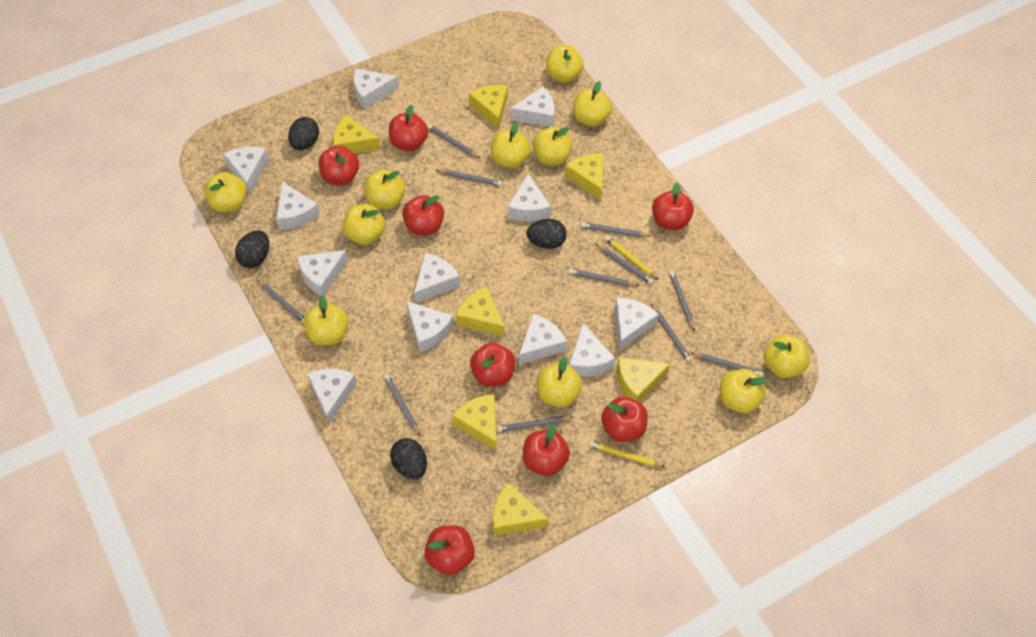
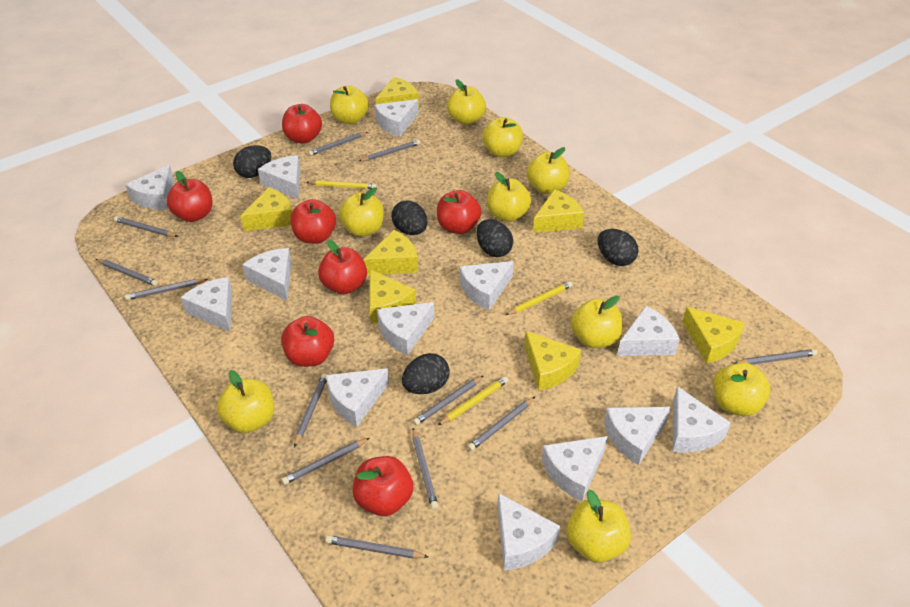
black egg: [235,230,269,268] [288,117,319,150] [390,438,427,479] [527,219,567,249] = 4 -> [233,145,271,178] [391,201,428,235] [402,353,450,394] [476,219,513,257] [598,229,638,266] = 5
grey pencil: [257,280,304,322] [384,374,420,436] [428,125,480,158] [436,170,502,186] [497,416,573,432] [568,268,639,286] [581,222,650,237] [596,244,654,284] [651,304,691,362] [669,271,695,331] [691,352,764,377] = 11 -> [96,259,158,286] [114,216,178,237] [125,279,208,300] [281,438,370,485] [294,374,327,447] [308,132,368,156] [326,535,429,559] [359,140,420,161] [412,428,438,509] [413,376,483,425] [468,397,535,451] [734,349,817,365] = 12
red apple: [318,146,359,185] [389,104,428,151] [402,195,444,235] [424,525,475,575] [470,343,515,387] [523,424,570,476] [601,397,648,442] [652,183,694,230] = 8 -> [166,171,212,222] [281,316,334,367] [282,104,322,143] [290,199,336,244] [318,240,367,294] [352,456,413,516] [437,190,481,234] = 7
white cheese: [223,147,269,193] [276,181,320,230] [297,250,348,296] [307,369,357,424] [354,68,399,109] [406,301,454,352] [414,253,460,303] [508,174,551,221] [510,87,555,127] [518,313,567,365] [569,323,615,376] [615,298,659,350] = 12 -> [125,165,174,210] [181,277,233,332] [242,248,292,300] [258,155,301,200] [326,368,389,427] [375,99,419,137] [377,302,434,356] [460,261,514,310] [497,493,560,570] [542,436,608,502] [604,407,671,465] [617,306,680,356] [673,386,731,453] = 13
yellow apple: [204,172,247,212] [303,295,349,345] [343,204,385,245] [364,170,405,209] [491,122,531,169] [532,127,572,166] [537,356,583,407] [546,45,584,83] [573,81,612,127] [720,369,767,413] [764,335,809,378] = 11 -> [217,370,274,433] [330,85,369,124] [339,187,384,237] [447,79,486,125] [482,117,523,157] [487,172,531,222] [527,147,569,194] [567,489,631,563] [571,296,623,348] [713,362,770,416] = 10
yellow pencil: [589,441,665,467] [605,236,659,280] = 2 -> [306,180,377,189] [437,376,508,426] [505,281,572,315] = 3

